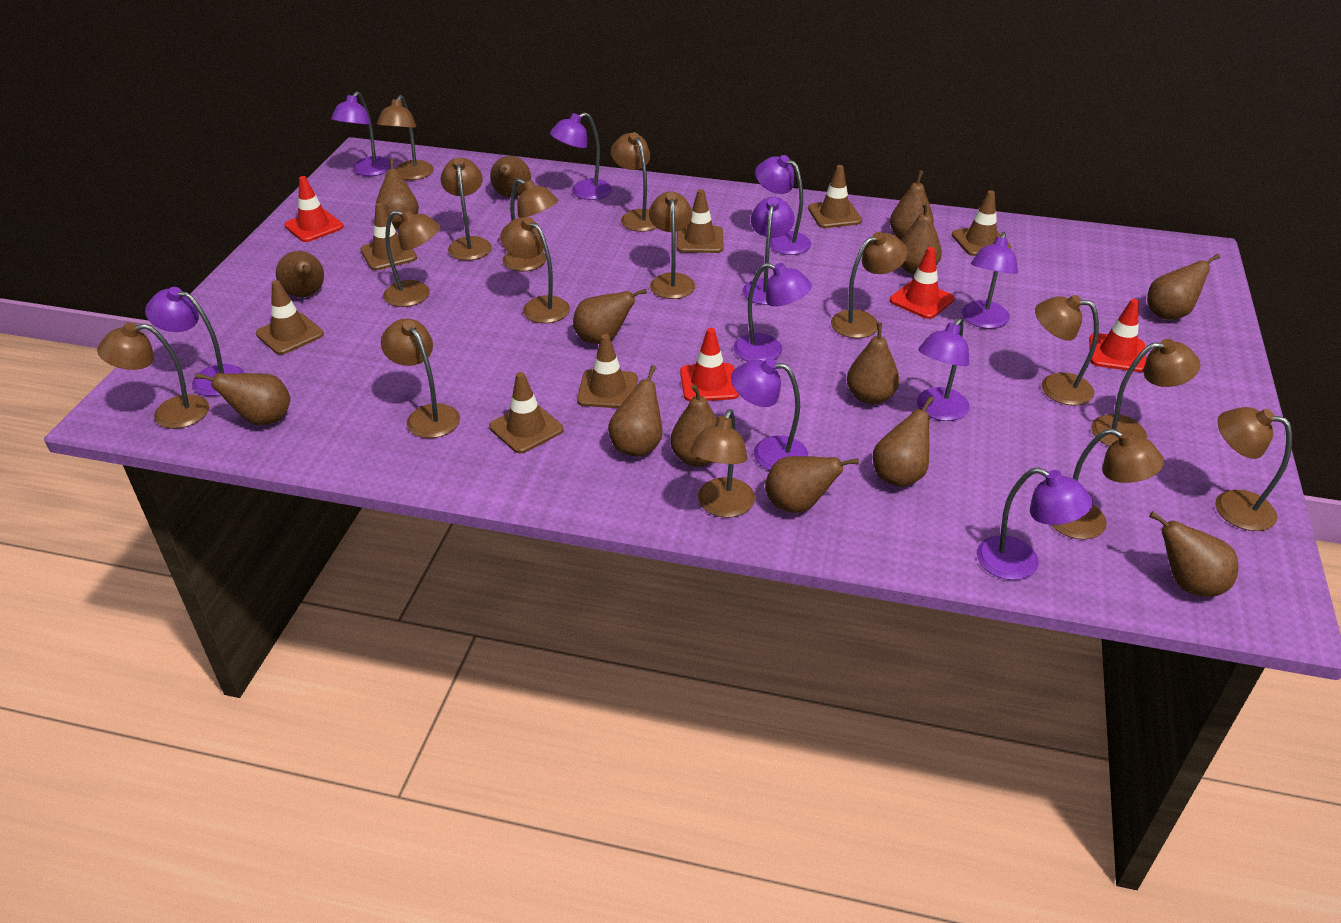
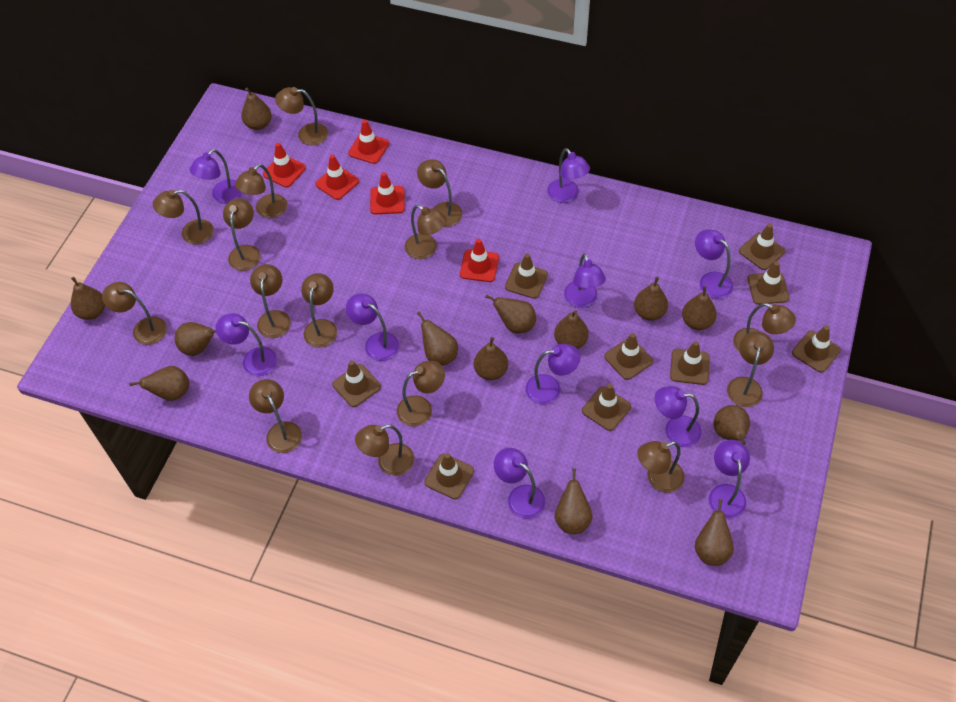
brown pear: [195,373,290,426] [276,251,324,297] [375,158,419,229] [490,156,531,197] [573,289,647,344] [608,365,662,457] [670,384,717,467] [765,456,859,513] [847,323,899,404] [873,396,934,487] [890,170,934,240] [901,202,942,275] [1147,254,1220,320] [1149,511,1238,597] = 14 -> [71,277,105,320] [129,366,189,401] [175,322,216,356] [241,88,272,130] [417,312,458,366] [474,337,508,380] [485,294,536,333] [554,310,589,349] [554,468,592,534] [634,277,668,321] [682,286,717,330] [695,499,734,566] [713,405,750,445] = 13
brown traffic cone: [256,280,324,355] [360,203,417,270] [489,372,564,453] [577,334,638,408] [676,189,723,253] [808,165,862,228] [952,190,1011,256] = 7 -> [332,360,381,407] [424,453,474,499] [505,253,548,299] [582,384,631,431] [604,333,653,380] [670,341,710,385] [739,224,785,270] [747,261,789,305] [792,325,841,373] = 9
red traffic cone: [284,176,344,242] [680,328,739,401] [890,247,954,319] [1089,299,1147,372] = 4 -> [263,143,306,188] [315,155,359,200] [348,120,389,164] [370,172,405,214] [460,239,499,282] = 5

